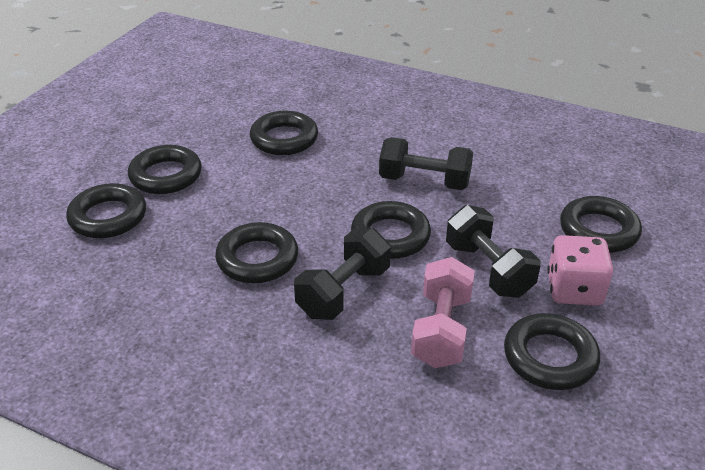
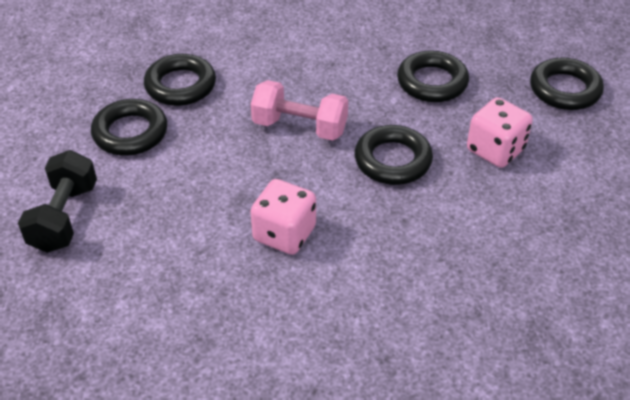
black dumbbell: [294,228,391,320] [379,137,473,190] [446,205,541,298] = 3 -> [18,150,97,253] = 1
black ring: [66,183,146,238] [128,145,202,194] [215,222,298,283] [250,111,318,155] [351,201,431,259] [504,313,600,390] [560,196,642,253] = 7 -> [91,99,167,156] [144,54,216,106] [354,125,433,185] [397,50,469,102] [530,58,604,110] = 5
pink dice: [547,235,613,306] = 1 -> [251,179,316,255] [467,97,533,168] = 2

